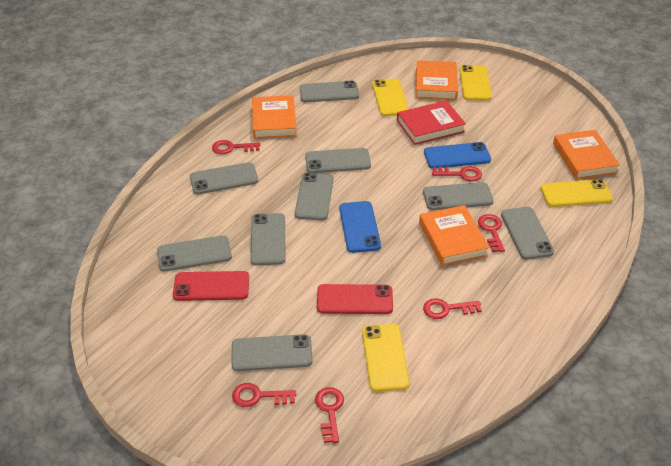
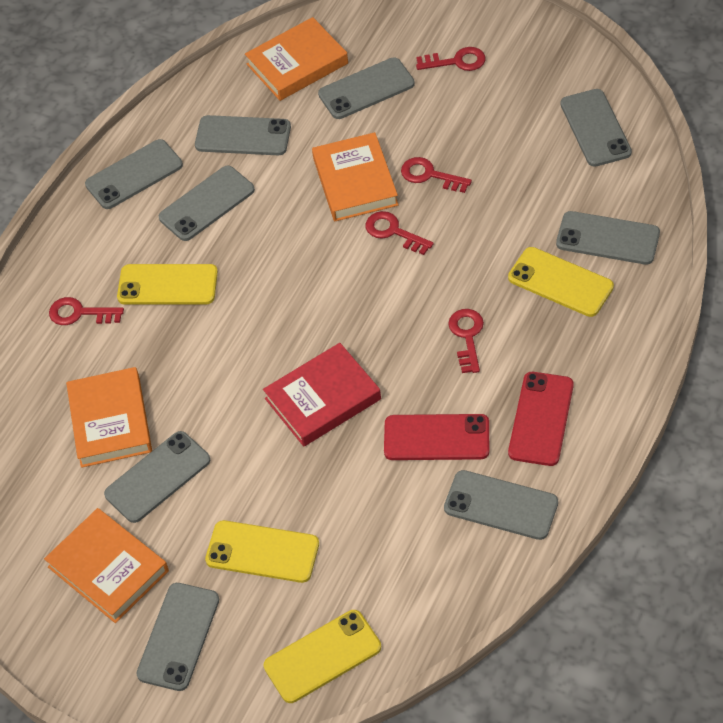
blue phone: [339,201,381,253] [424,142,491,169] = 2 -> none = 0
red key: [212,140,260,154] [232,383,296,407] [315,387,344,443] [423,298,482,319] [432,166,482,181] [478,214,505,252] = 6 -> [49,297,124,325] [366,211,434,255] [401,157,472,193] [416,47,485,71] [448,309,484,373] = 5

